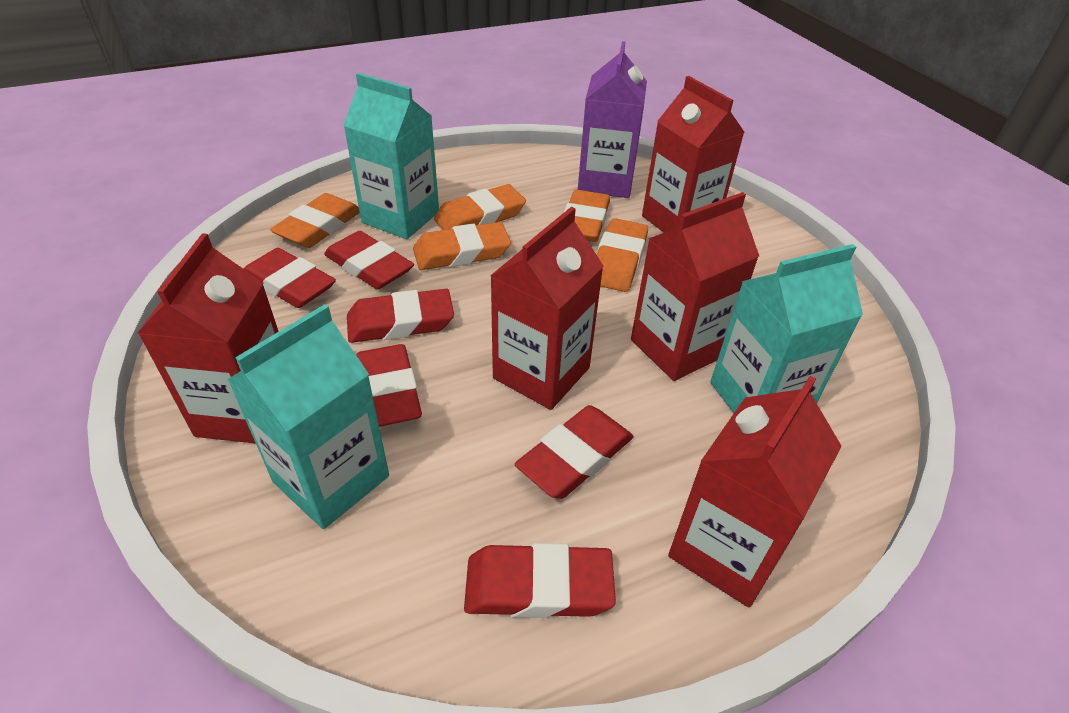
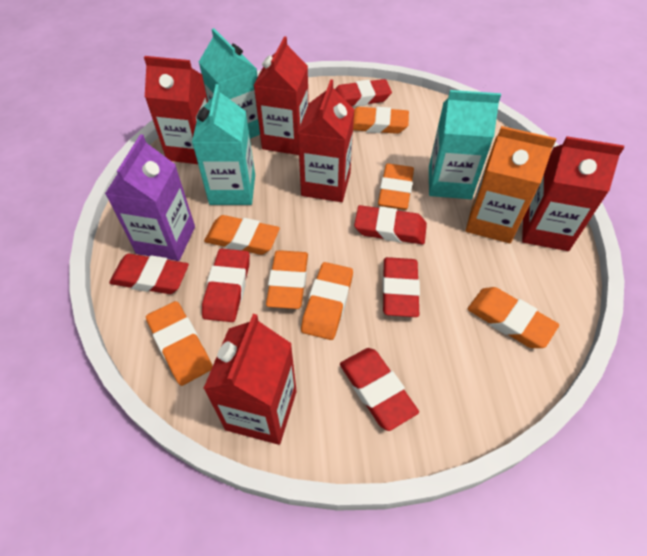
orange carton: none = 0 -> [466,126,556,243] = 1
orange eraser: [270,193,360,248] [413,222,511,270] [434,184,526,230] [564,190,610,242] [597,218,648,292] = 5 -> [146,301,213,386] [204,215,280,255] [266,250,308,309] [301,262,353,340] [353,107,409,134] [378,163,414,210] [468,287,559,348] = 7

